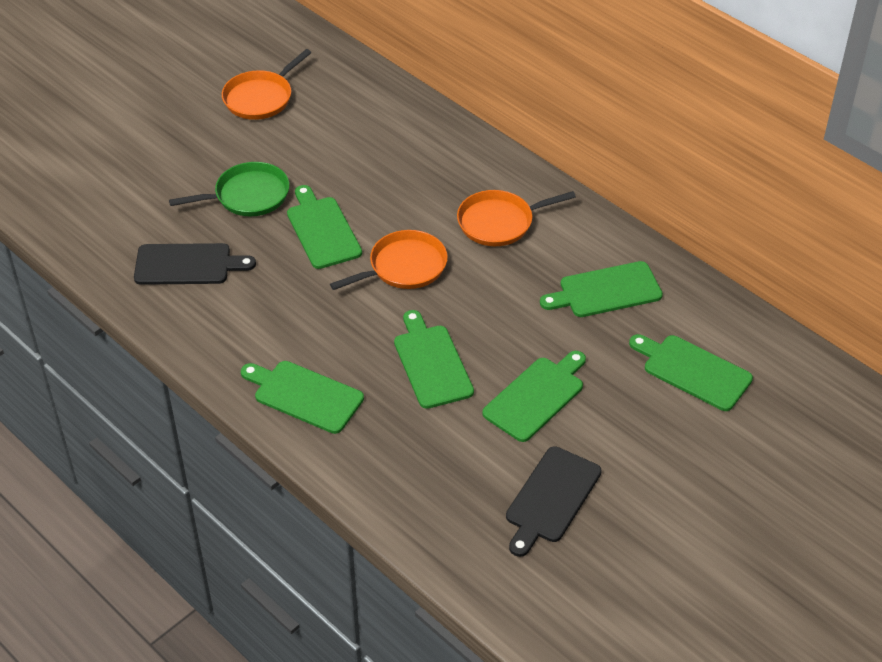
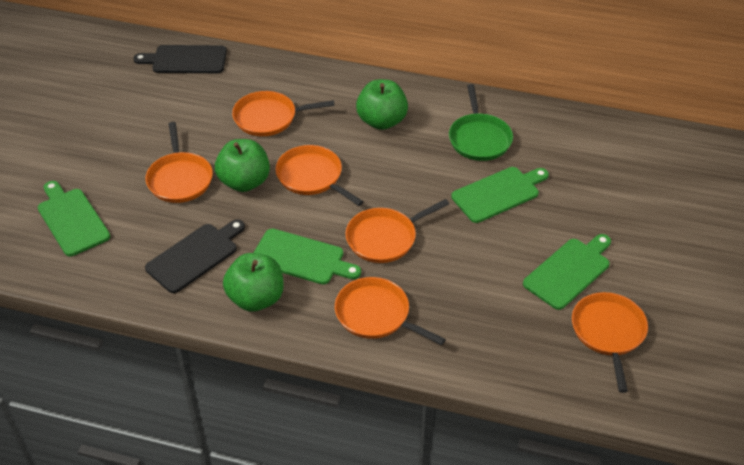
green apple: none = 0 -> [215,139,270,192] [223,253,284,312] [356,79,408,130] = 3
green cutting board: [241,361,364,434] [287,185,362,269] [394,310,474,409] [482,351,586,442] [540,261,663,317] [629,334,753,411] = 6 -> [38,181,110,256] [253,229,361,284] [451,167,549,223] [523,234,611,310] = 4
orange pan: [222,49,312,120] [330,230,448,290] [457,190,576,246] = 3 -> [146,122,213,203] [232,91,335,136] [275,145,364,206] [335,277,446,345] [345,199,449,263] [572,292,648,393] = 6

